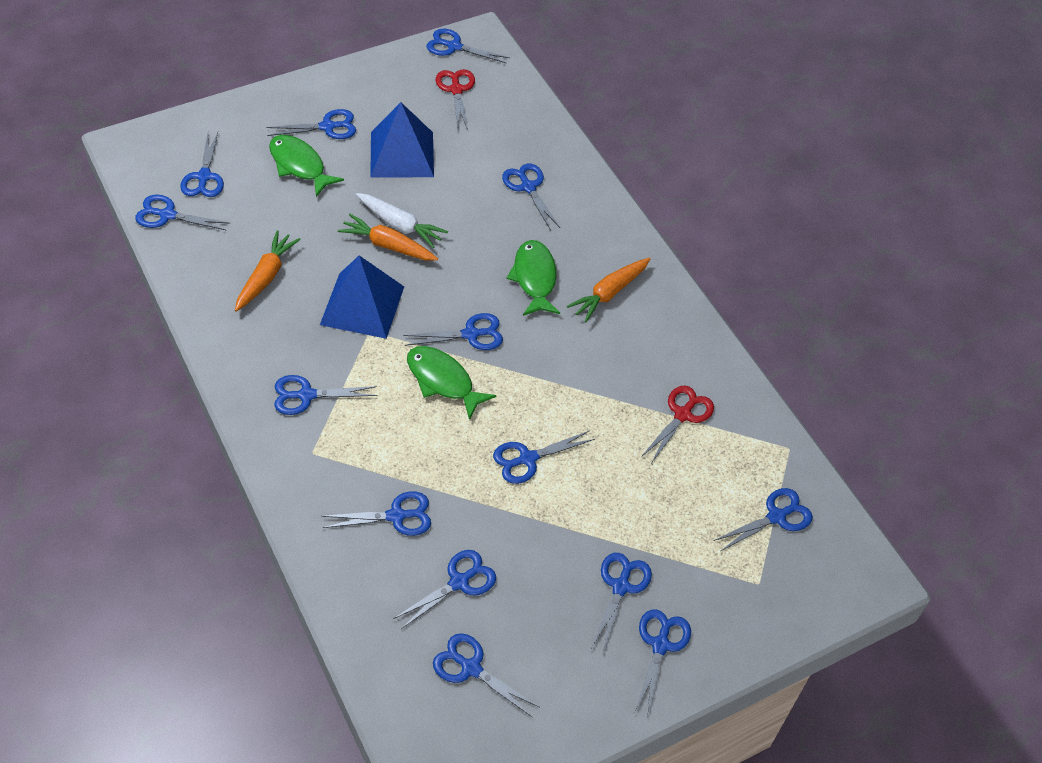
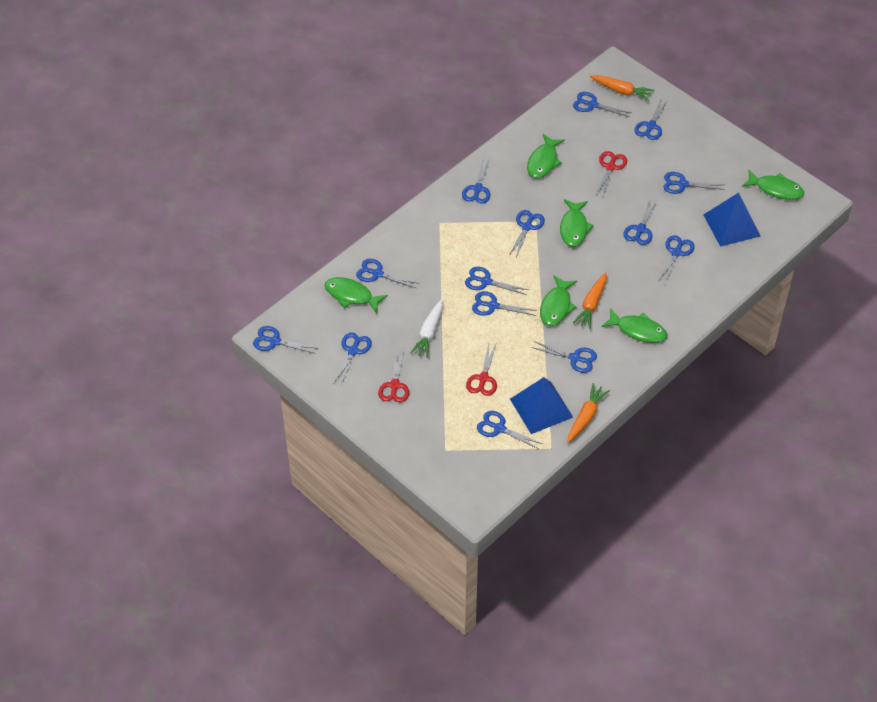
green fish: [269,135,344,197] [407,346,496,420] [506,240,560,316] = 3 -> [324,277,388,314] [527,134,565,178] [540,275,577,326] [560,199,594,247] [602,308,667,343] [742,170,804,200] = 6
red scissors: [436,69,475,130] [641,386,714,462] = 2 -> [378,349,409,402] [466,342,497,396] [596,151,627,196] = 3

